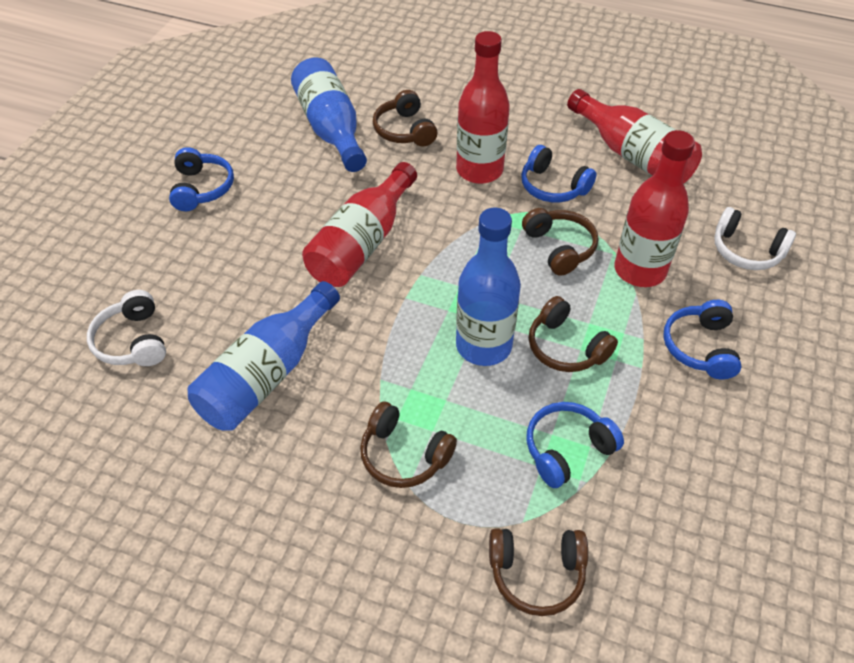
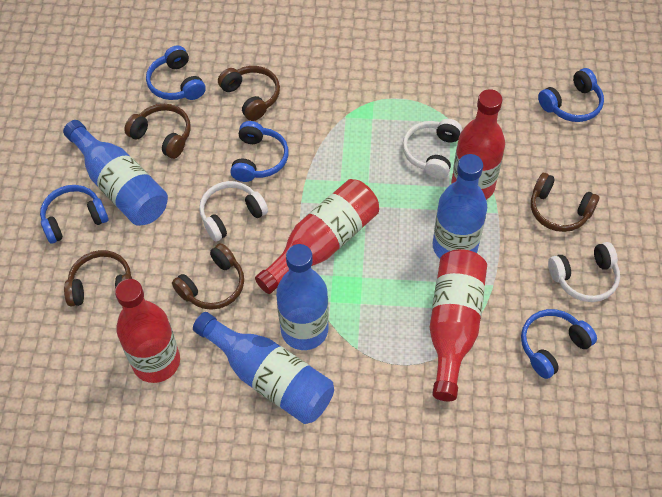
blue bottle: [188,281,340,431] [291,58,367,172] [456,208,521,366] = 3 -> [63,120,168,226] [193,312,334,424] [276,244,329,350] [433,154,487,258] = 4
blue headphones: [169,147,234,211] [521,145,597,202] [527,402,624,488] [663,300,741,379] = 4 -> [40,185,108,244] [146,45,205,100] [230,121,289,182] [521,309,597,379] [538,68,604,122] = 5
white headphones: [87,290,166,366] [714,207,796,270] = 2 -> [199,181,268,241] [402,119,462,179] [548,242,620,302] = 3

